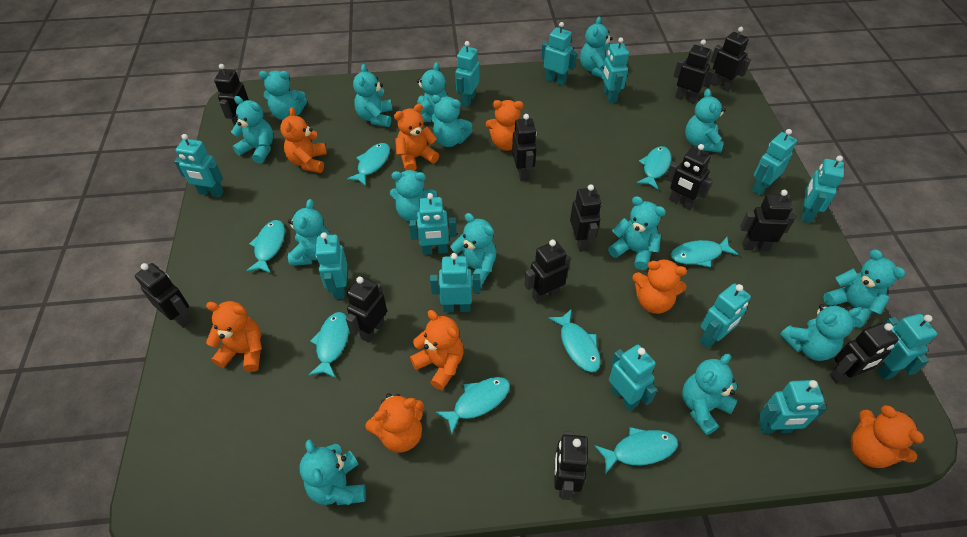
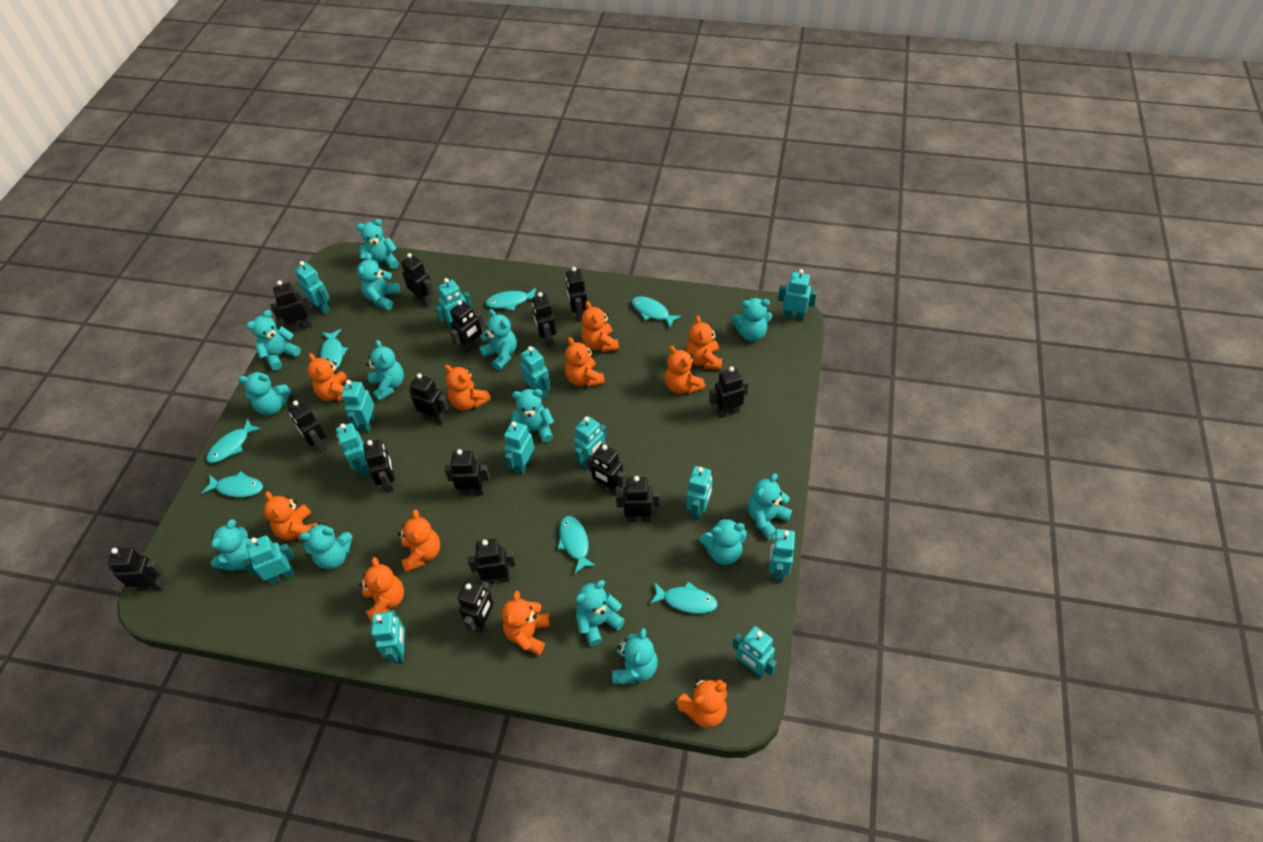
black robot: [135,263,192,328] [214,64,249,126] [346,276,387,343] [512,114,537,181] [524,240,571,304] [554,431,588,500] [570,184,601,252] [666,144,713,210] [673,39,715,104] [710,27,751,91] [740,190,795,251] [829,323,899,384] = 12 -> [108,548,165,591] [270,280,312,333] [288,400,327,453] [363,440,395,493] [401,253,434,307] [409,373,449,424] [444,449,490,496] [450,300,484,354] [458,580,494,633] [468,539,516,584] [532,292,556,347] [566,267,587,322] [587,444,625,496] [616,476,660,522] [709,366,749,418] = 15
orange teddy bear: [206,301,262,372] [280,107,327,173] [365,393,424,452] [394,104,439,171] [410,310,464,390] [486,100,523,151] [632,259,687,314] [851,405,924,468] = 8 -> [264,491,318,541] [307,353,348,402] [359,557,404,622] [398,510,440,572] [444,365,491,411] [502,591,550,655] [565,337,605,387] [581,301,619,352] [665,346,705,394] [675,678,727,728] [686,316,722,370] = 11
turquoise fish: [246,220,285,273] [309,312,349,378] [347,143,390,186] [436,377,510,434] [548,310,601,372] [595,427,678,474] [637,146,671,190] [671,237,738,267] = 8 -> [202,471,263,497] [206,418,261,463] [320,329,348,370] [486,288,536,311] [558,516,597,574] [632,296,681,327] [650,582,718,614] = 7
turquoise teddy bear: [231,96,273,164] [259,71,307,120] [288,199,330,266] [299,439,366,505] [353,64,393,127] [390,170,437,222] [417,62,448,122] [431,95,472,147] [450,213,497,288] [580,17,613,78] [608,196,666,270] [682,354,737,435] [685,89,726,153] [780,304,861,361] [823,249,905,328] = 15 -> [211,519,251,571] [238,371,291,415] [246,310,301,371] [299,522,352,570] [356,219,399,269] [357,253,400,310] [366,340,404,401] [479,309,517,370] [511,389,554,443] [575,580,625,646] [612,628,658,684] [699,517,747,565] [732,298,772,341] [748,473,792,540] = 14

